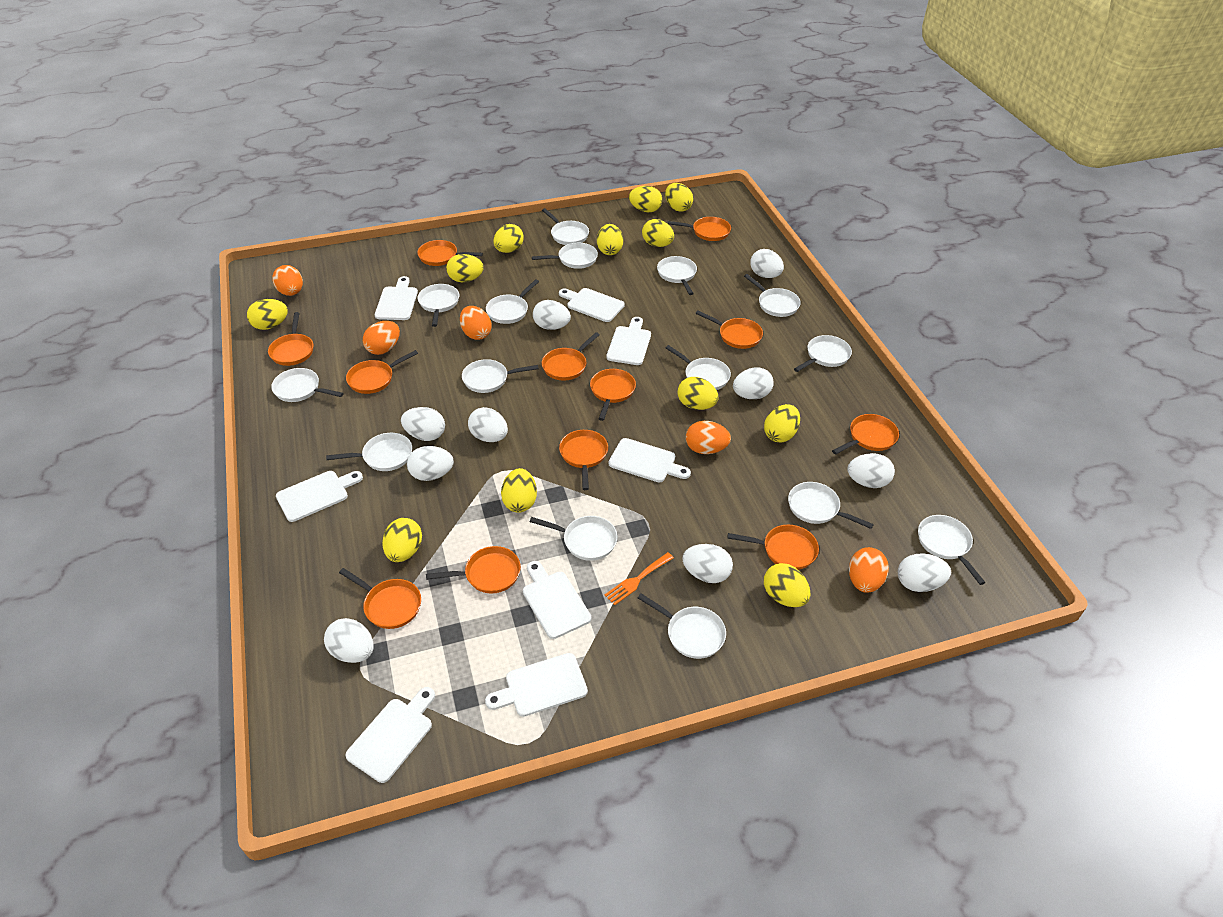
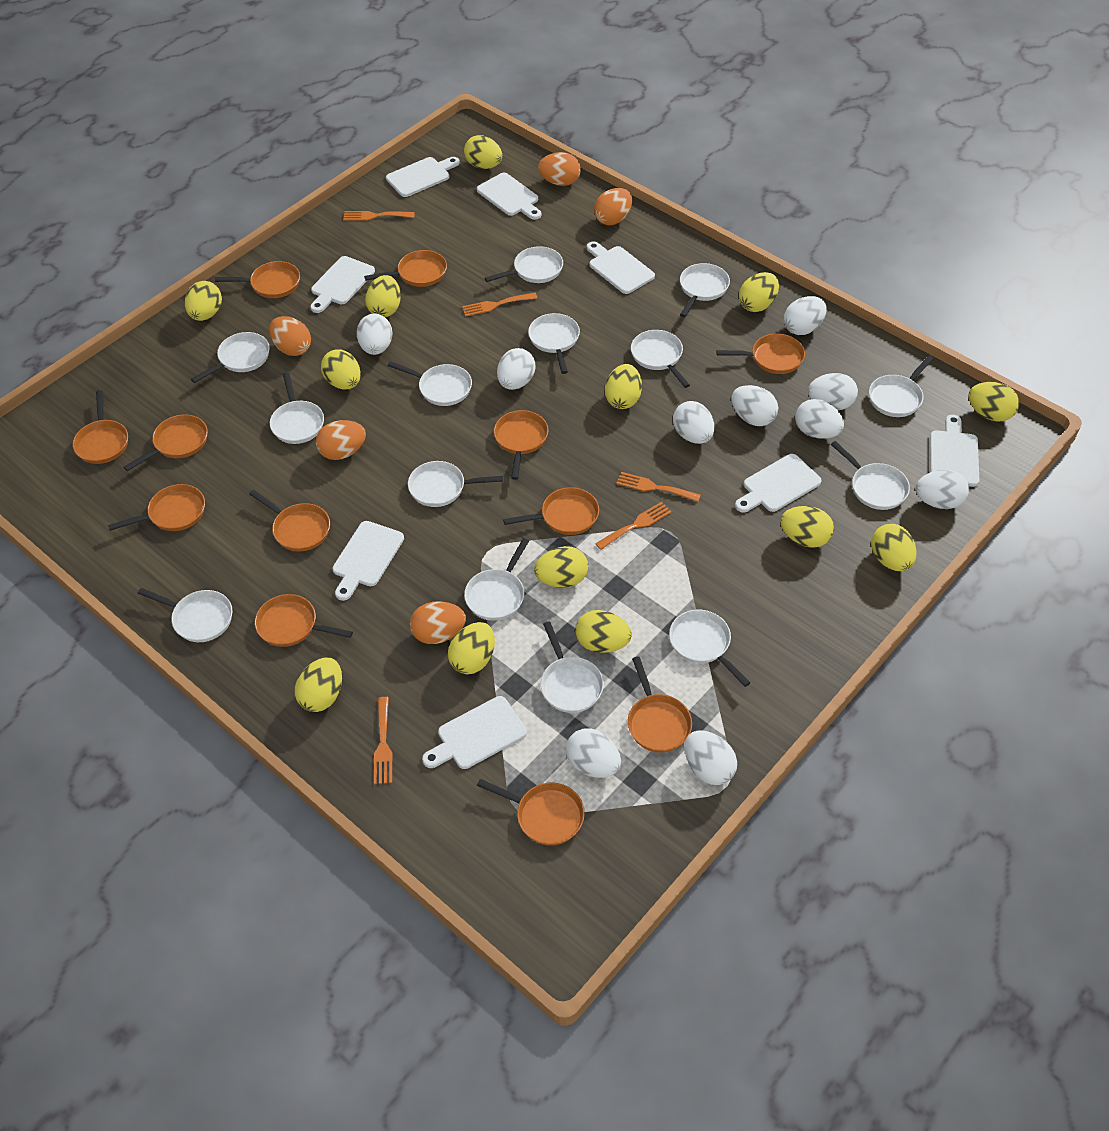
orange fork: [605,552,674,605] = 1 -> [343,211,415,221] [374,697,392,784] [462,293,537,317] [595,502,671,550] [616,472,701,502] = 5
white pan: [271,368,344,402] [326,433,412,471] [418,284,459,327] [462,359,539,393] [486,279,539,324] [530,516,618,561] [532,243,598,269] [542,208,589,245] [638,593,726,659] [657,256,697,295] [666,345,731,390] [744,274,801,317] [788,482,874,529] [794,335,852,372] [918,515,986,585] = 15 -> [138,588,232,642] [191,332,270,383] [270,372,324,444] [388,361,472,406] [408,461,503,507] [464,538,529,621] [485,246,563,283] [528,313,580,374] [541,621,604,713] [631,330,690,388] [669,610,751,687] [680,263,730,317] [831,441,910,510] [869,355,934,417] = 14
yellow egg: [247,299,288,330] [382,518,422,562] [446,254,484,282] [494,224,524,253] [501,468,537,513] [597,224,623,255] [629,186,662,212] [642,219,674,247] [665,183,693,212] [678,377,718,410] [764,404,800,443] [764,563,811,607] = 12 -> [185,281,222,321] [295,658,342,712] [321,349,361,389] [365,275,401,317] [448,622,495,674] [464,135,502,169] [534,546,588,588] [575,610,632,653] [605,364,642,409] [739,272,779,312] [780,506,834,548] [871,524,917,571] [968,382,1019,422] = 13

